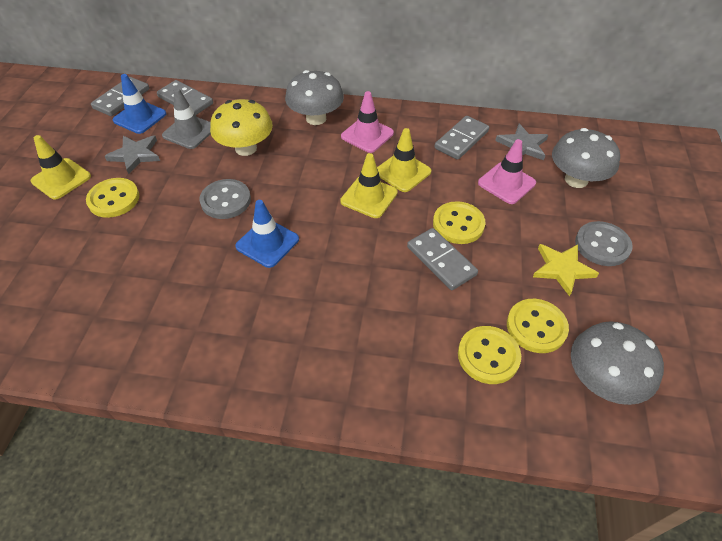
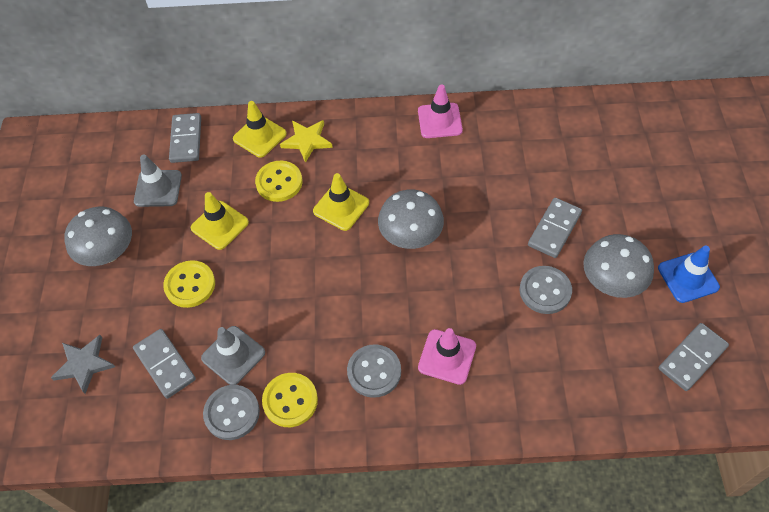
blue traffic cone: [113,74,166,134] [235,200,299,268] = 2 -> [658,246,720,303] = 1
grey button: [200,179,251,219] [575,221,633,266] = 2 -> [203,385,260,440] [347,344,401,398] [519,266,572,314] = 3
grey star: [105,136,160,174] [495,124,548,160] = 2 -> [51,335,115,394] = 1
grey traffic cone: [162,88,211,149] = 1 -> [134,155,182,207] [201,326,265,385] = 2
yellow button: [86,178,139,218] [433,201,485,244] [458,326,521,384] [507,299,569,353] = 4 -> [163,260,215,308] [255,161,302,202] [262,373,318,427] = 3
yellow mushroom: [210,99,273,156] = 1 -> none = 0

